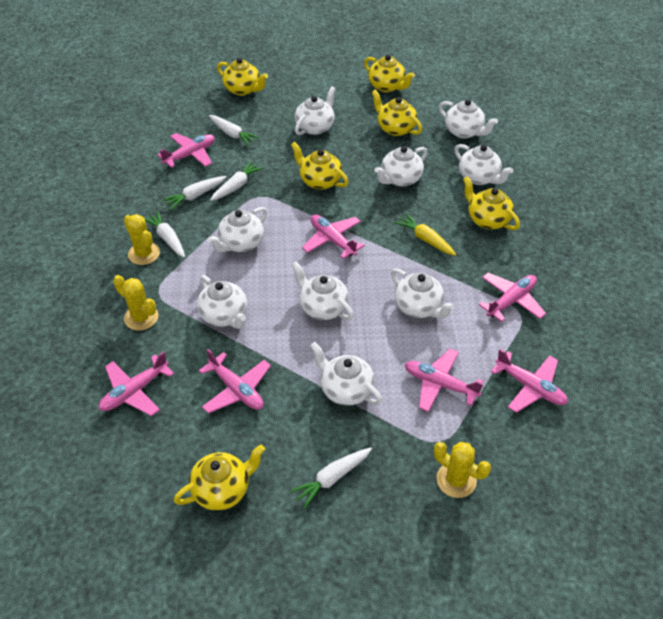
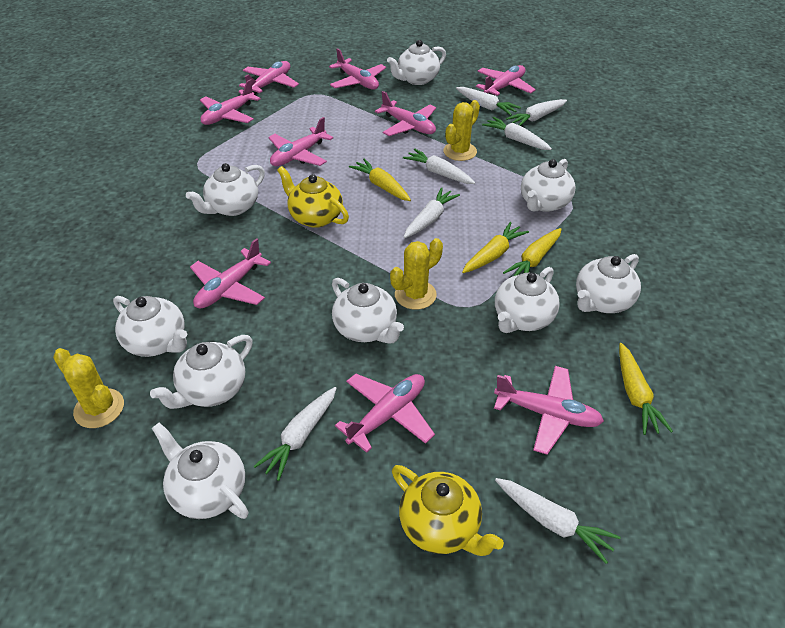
pink plane: [99,351,174,416] [157,133,215,168] [199,349,271,414] [302,215,365,259] [405,348,484,412] [478,273,546,322] [491,349,568,413] = 7 -> [190,238,271,309] [200,79,261,125] [239,61,299,95] [268,117,333,166] [329,48,386,90] [335,374,435,453] [375,91,436,136] [476,65,536,96] [494,366,604,455] = 9
white carrot: [144,211,185,258] [162,176,227,210] [209,115,260,146] [210,161,263,201] [290,448,372,509] = 5 -> [254,387,337,481] [403,149,475,184] [404,187,460,238] [456,87,521,116] [482,117,552,150] [495,478,620,564] [506,99,567,126] = 7
yellow carrot: [394,213,456,256] = 1 -> [349,158,411,201] [462,222,529,273] [503,228,562,276] [619,343,673,435] = 4
yellow teapot: [174,445,265,511] [217,58,268,96] [291,142,348,190] [364,54,415,92] [372,90,422,136] [463,176,520,230] = 6 -> [277,166,349,228] [392,465,504,556] = 2

